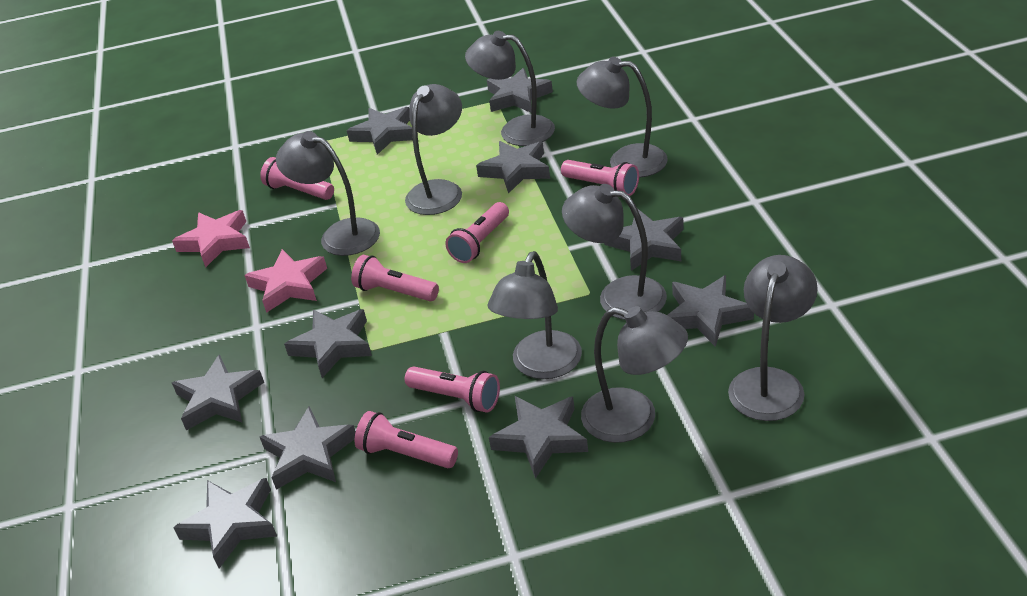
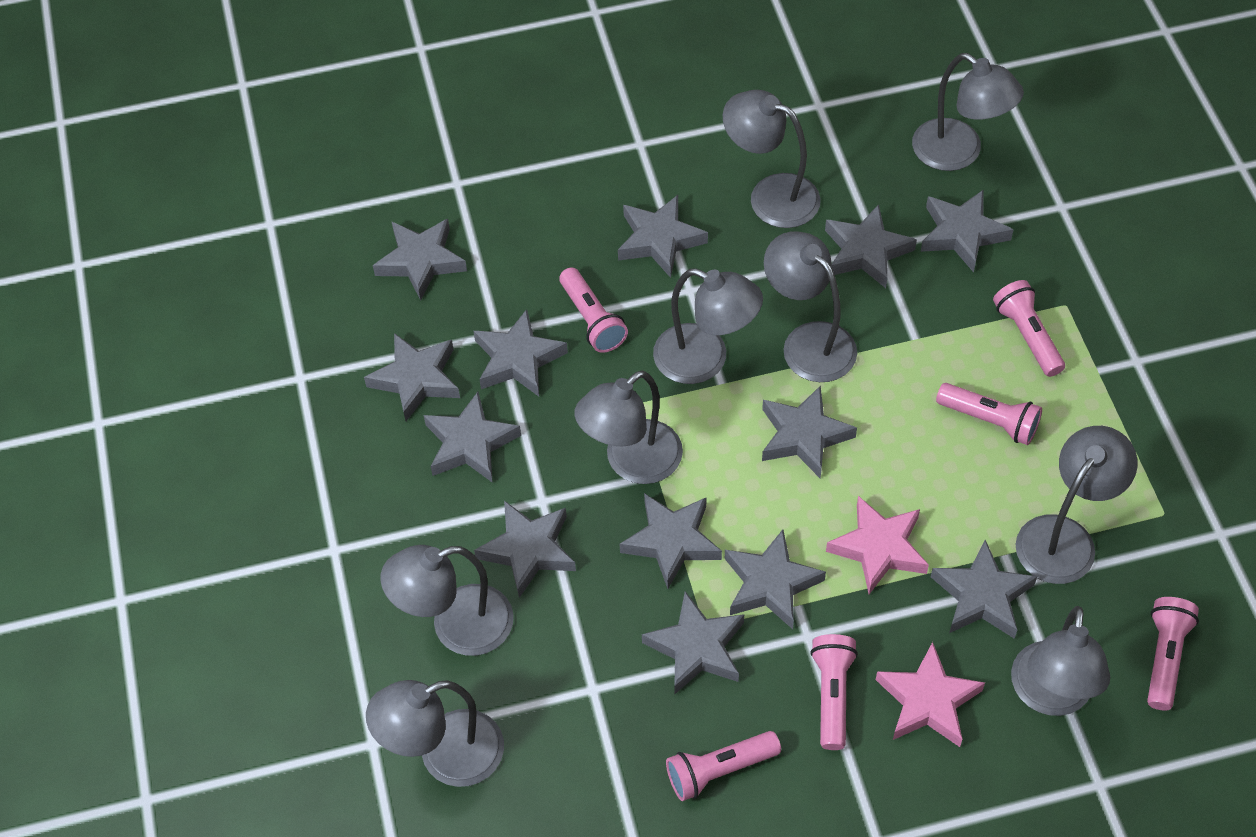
grey lamp: [276,131,380,256] [405,84,462,215] [465,31,555,146] [488,251,582,379] [562,184,667,320] [577,57,668,178] [581,306,688,443] [728,255,818,421] = 8 -> [366,680,504,787] [380,545,514,656] [574,370,683,484] [653,268,763,384] [723,90,821,228] [764,231,857,382] [912,53,1024,171] [1011,606,1110,716] [1016,426,1137,584] = 9
grey star: [172,354,264,431] [173,478,277,568] [260,406,356,490] [284,309,372,378] [347,107,413,155] [476,141,550,194] [487,68,553,113] [489,396,588,479] [604,208,684,271] [667,275,754,347] = 10 -> [364,333,460,421] [373,219,467,300] [424,392,521,483] [474,309,568,397] [474,500,576,598] [618,195,708,278] [620,493,722,589] [642,592,744,694] [725,529,826,629] [762,385,857,478] [825,204,917,288] [921,190,1014,273] [931,540,1037,639] = 13

